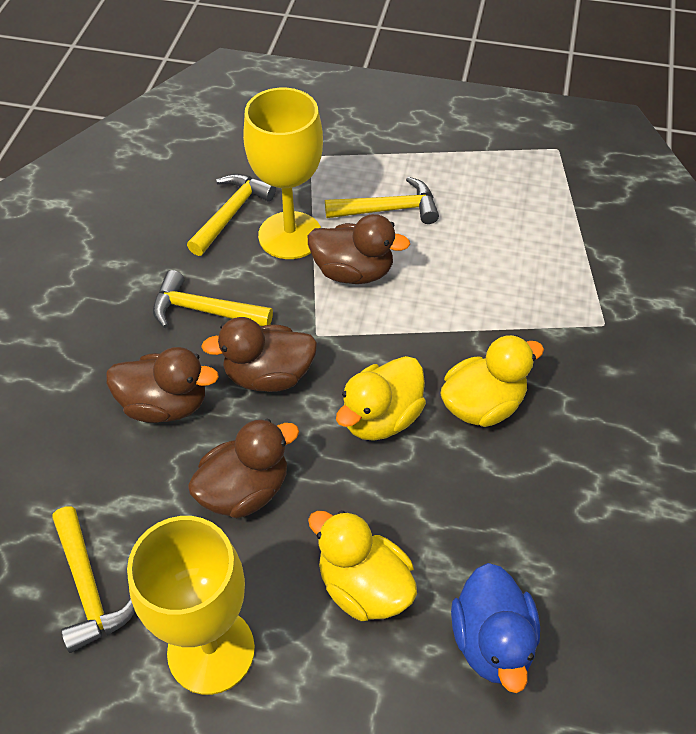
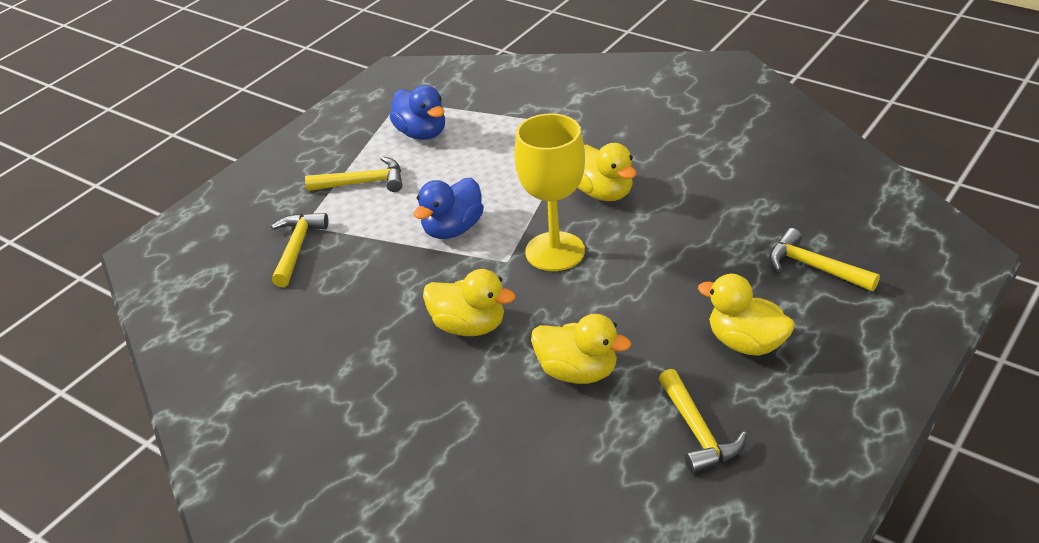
blue duck: [451,563,540,693] = 1 -> [390,85,445,140] [414,178,484,239] = 2
brown duck: [106,347,219,423] [188,419,299,519] [201,317,317,392] [308,214,410,284] = 4 -> none = 0
yellow duck: [308,510,417,621] [336,356,426,441] [440,335,544,427] = 3 -> [423,269,515,336] [531,314,631,384] [578,143,637,201] [698,274,795,356] = 4
yellow goblet: [127,516,255,695] [243,88,323,259] = 2 -> [514,113,585,271] = 1

